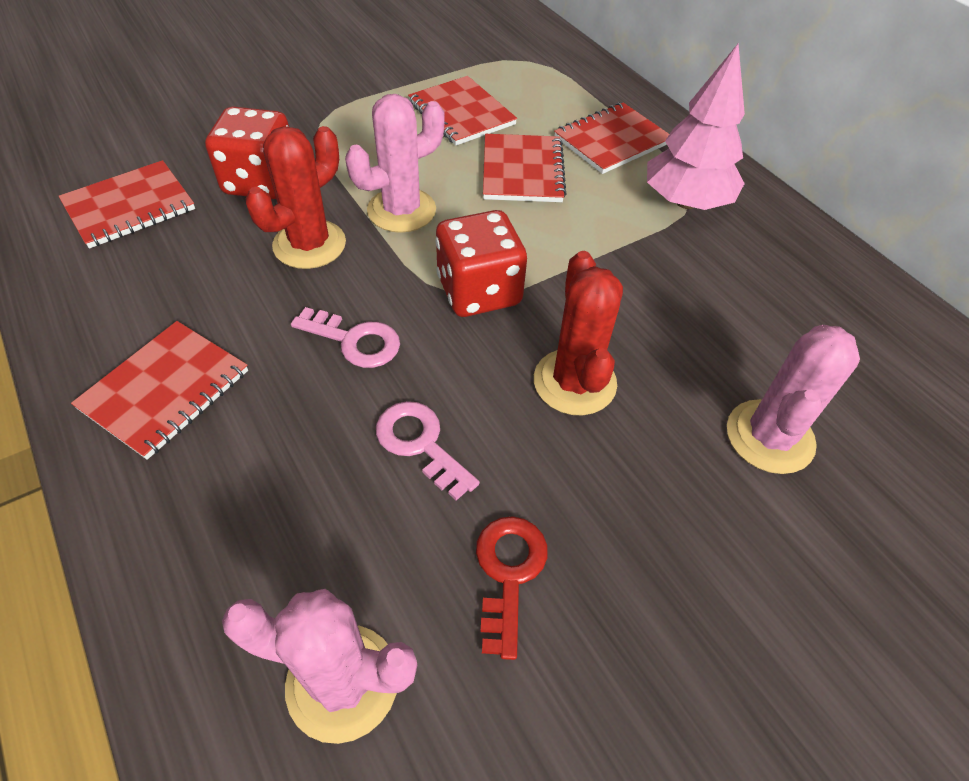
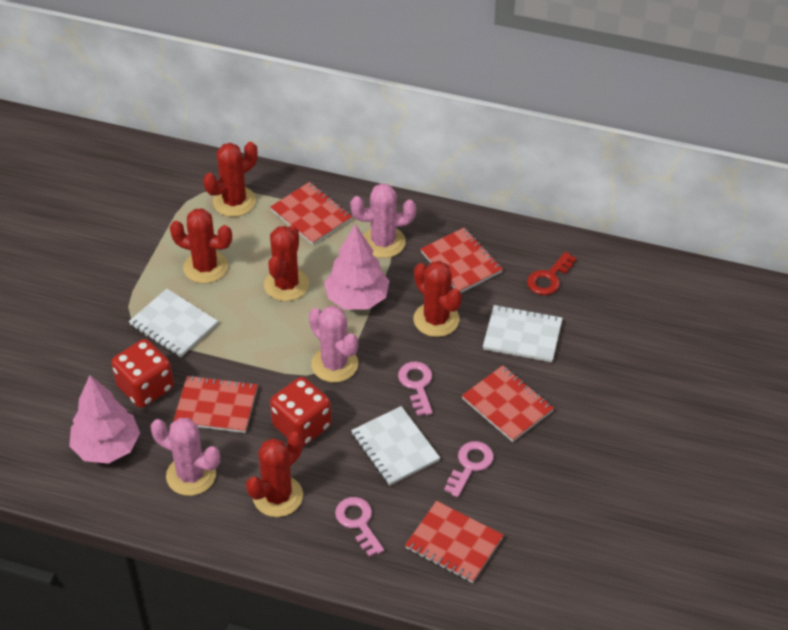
pink key: [291,307,400,368] [376,401,480,501] = 2 -> [335,497,384,557] [398,361,433,416] [444,441,494,497] = 3
pink tree: [647,44,745,210] = 1 -> [69,375,140,464] [324,224,389,310] = 2
red cactus: [246,126,346,269] [534,251,623,415] = 2 -> [170,208,232,284] [203,142,258,217] [246,431,303,517] [264,225,309,301] [414,261,462,337] = 5
white notebook: none = 0 -> [129,289,218,358] [351,406,440,486] [483,305,563,362] = 3

